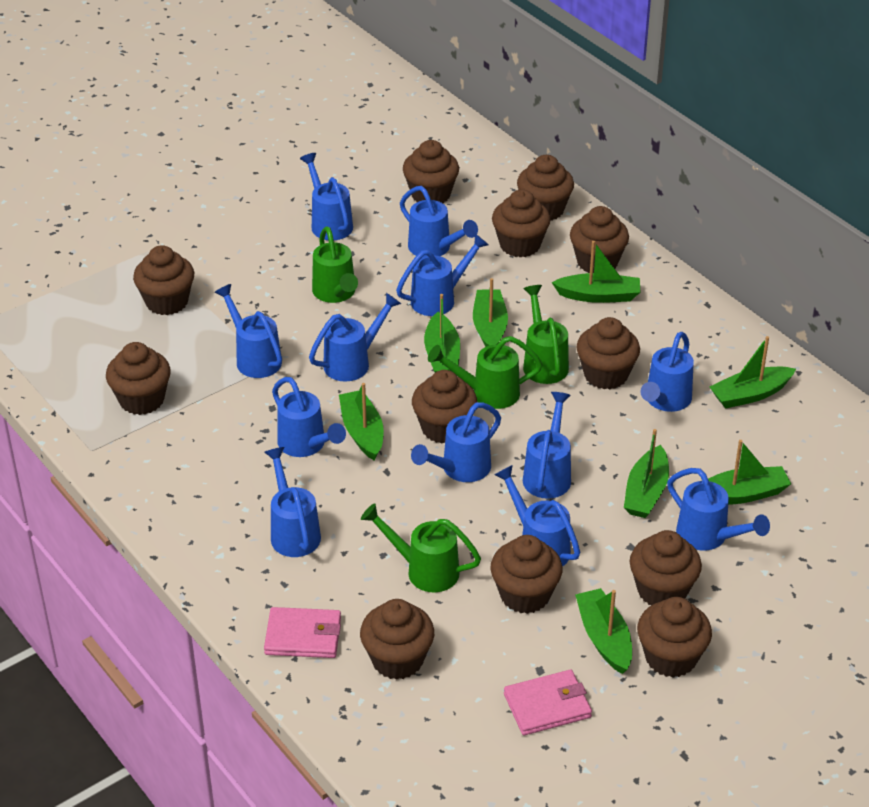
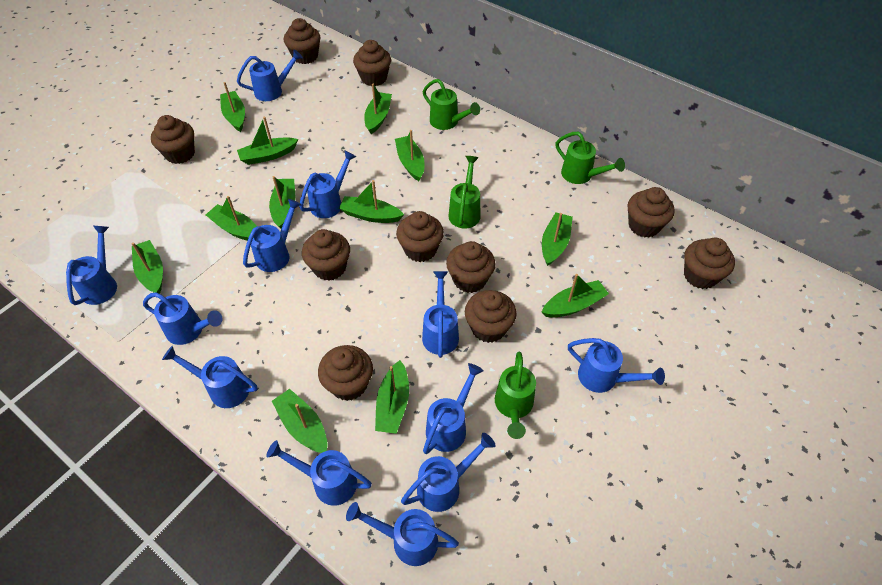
brown cupcake: [106,342,171,415] [133,245,194,315] [360,599,434,680] [403,140,459,203] [412,370,477,444] [491,535,562,614] [492,189,551,257] [517,155,574,221] [570,206,629,273] [576,317,640,389] [630,530,702,605] [637,597,712,678] = 12 -> [151,115,195,164] [284,18,321,64] [302,229,350,281] [318,345,373,401] [353,40,391,86] [396,211,444,262] [446,241,495,293] [465,290,517,343] [628,187,675,238] [684,238,735,289] = 10
green boat: [339,383,384,461] [424,294,460,372] [473,278,508,347] [552,241,640,303] [575,588,632,674] [624,429,669,518] [708,440,791,505] [709,336,796,409] = 8 -> [131,240,163,294] [206,196,257,241] [220,82,245,132] [237,117,298,165] [269,176,295,229] [272,389,328,453] [339,180,404,223] [364,84,392,134] [375,360,409,434] [395,130,425,181] [542,212,573,266] [542,274,609,318] = 12
pink wallet: [264,607,341,658] [504,670,592,735] = 2 -> none = 0

